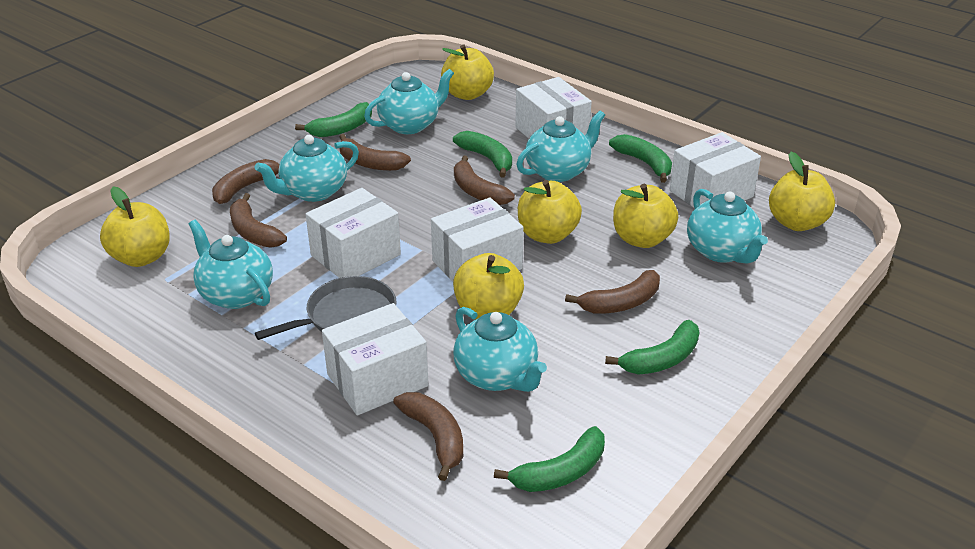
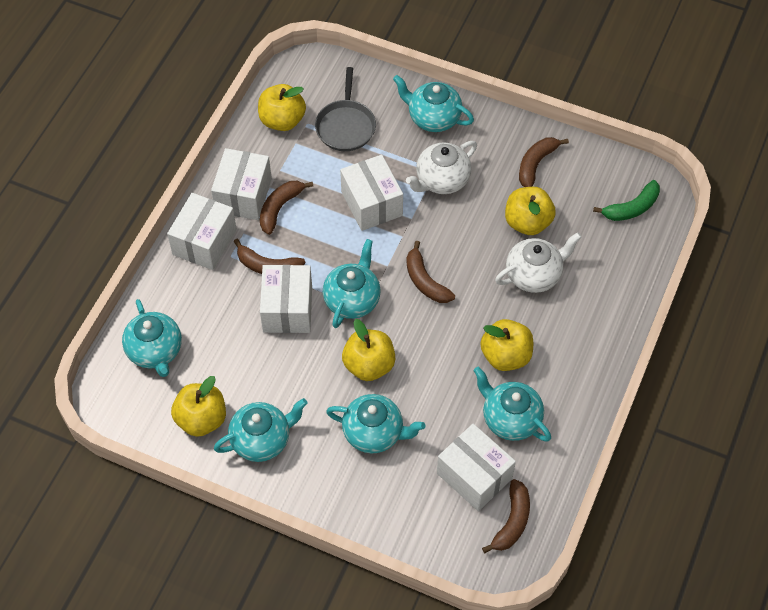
brown banana: [212,159,279,204] [230,193,287,248] [339,134,411,171] [393,392,463,481] [454,156,515,205] [565,270,660,314] = 6 -> [234,239,306,274] [260,181,313,235] [406,241,455,303] [482,479,530,553] [519,137,569,187] = 5
green banana: [295,102,372,137] [453,131,512,177] [494,426,605,492] [605,320,699,375] [609,134,672,183] = 5 -> [593,180,660,221] = 1
white teapot: none = 0 -> [406,141,477,194] [495,232,581,293] = 2
yellow apple: [100,186,170,267] [441,44,494,100] [453,253,524,320] [518,180,582,244] [613,184,678,248] [769,152,835,231] = 6 -> [171,376,226,437] [258,84,306,131] [342,319,395,381] [480,319,533,371] [505,187,556,235] = 5

